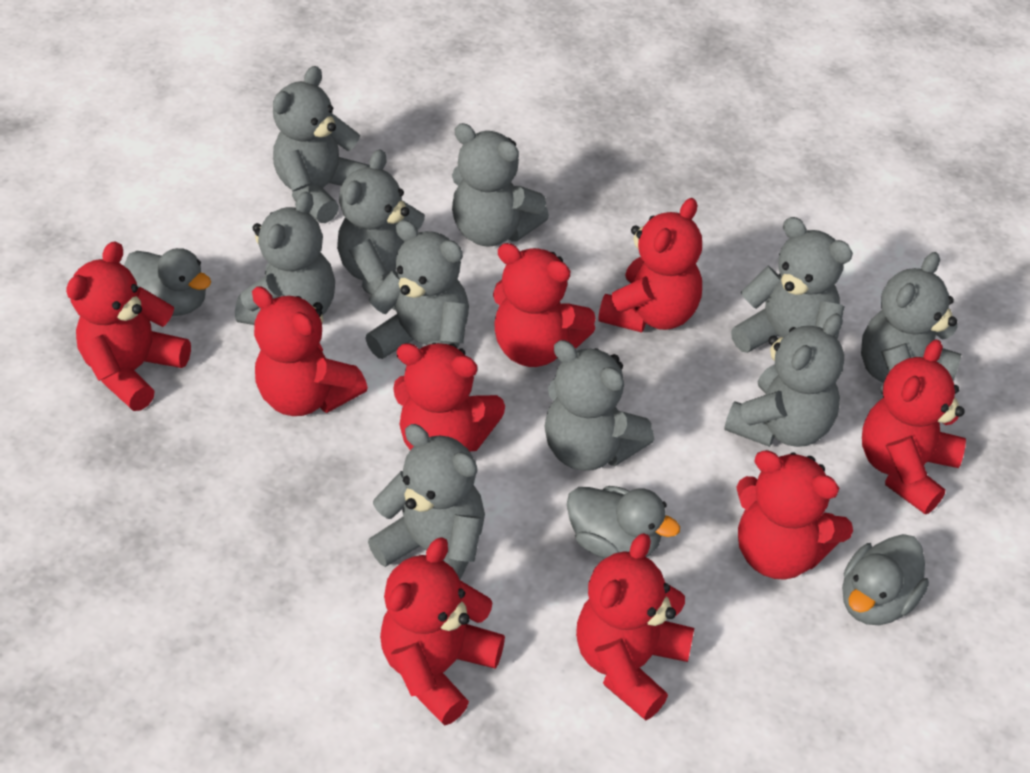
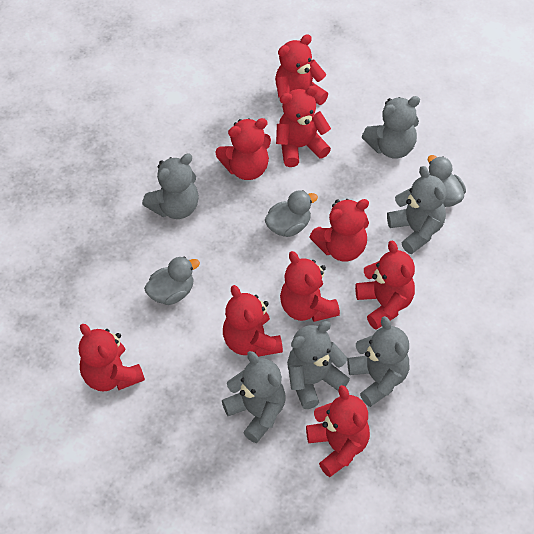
grey teddy bear: [235,192,335,325] [273,66,370,223] [337,149,425,311] [365,220,469,359] [368,424,485,580] [452,123,549,247] [544,340,654,471] [724,313,844,447] [731,217,853,353] [861,252,962,394] = 10 -> [142,153,199,219] [222,351,286,443] [287,321,350,409] [347,316,409,407] [362,96,420,159] [387,166,446,254] = 6

